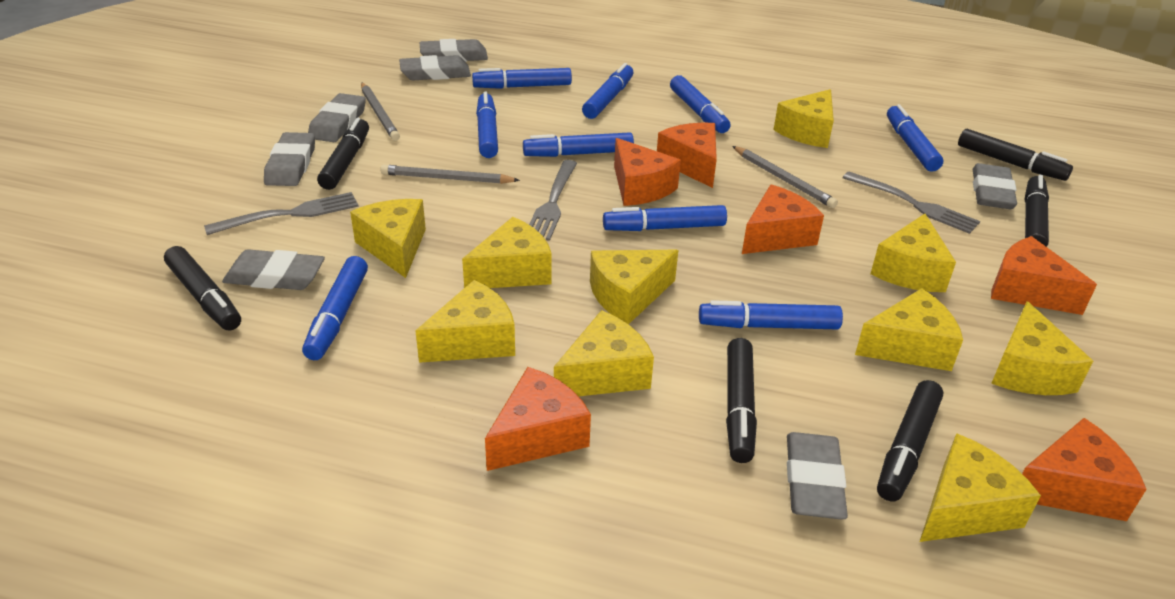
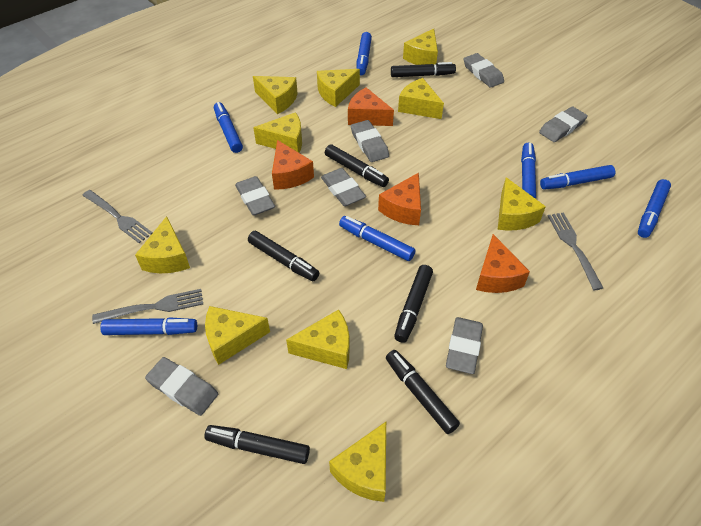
blue marker: [302,256,368,360] [472,68,572,89] [476,92,498,158] [523,132,634,157] [582,63,634,119] [603,205,727,231] [670,75,730,133] [699,300,843,329] [887,104,944,172] = 9 -> [100,317,197,335] [214,102,243,153] [339,216,416,261] [356,32,372,75] [521,142,536,199] [540,165,615,190] [638,179,671,238] = 7
grey pencil: [361,82,400,141] [380,165,520,184] [732,146,838,208] = 3 -> none = 0
orange cheese: [485,367,591,471] [614,138,681,206] [657,123,717,188] [742,185,824,254] [991,236,1097,315] [1022,418,1147,521] = 6 -> [272,140,314,190] [348,87,394,126] [378,173,421,225] [476,234,530,293] = 4

